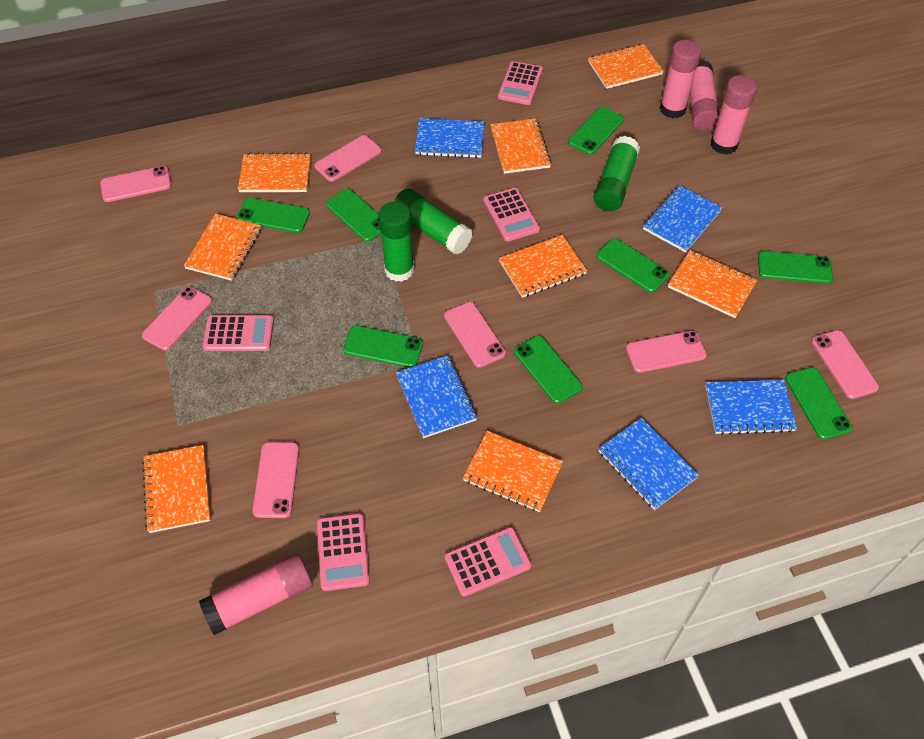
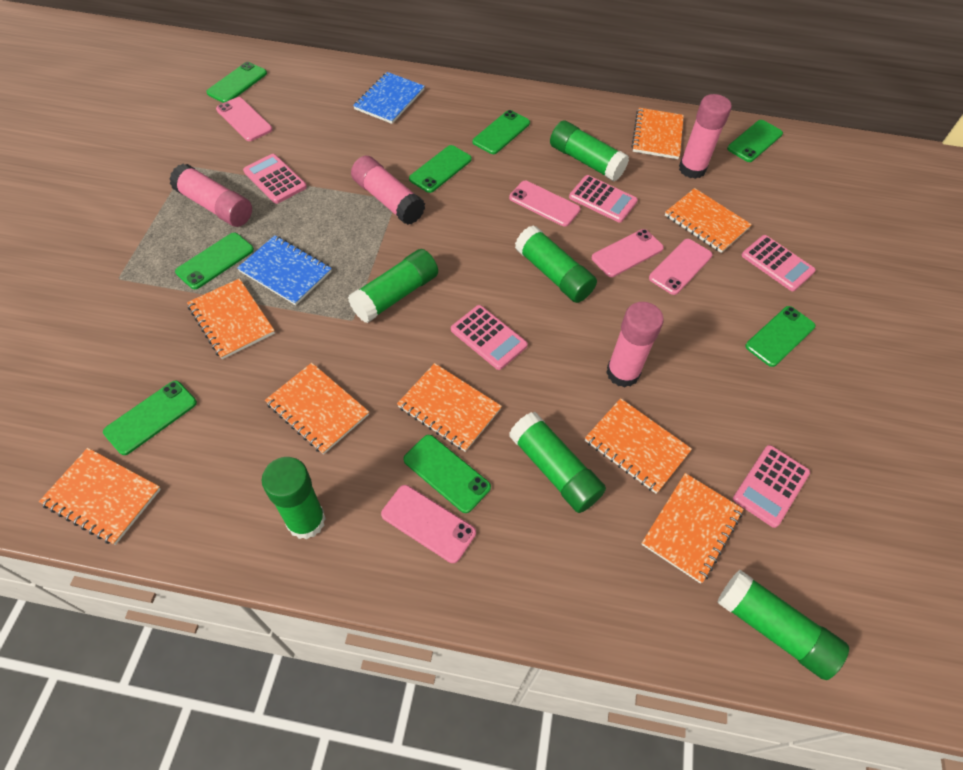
blue notebook: [396,356,477,438] [415,118,484,158] [598,418,699,510] [643,185,723,253] [705,380,797,435] = 5 -> [237,235,332,305] [353,72,425,124] = 2
green glue stick: [378,202,414,282] [394,188,473,255] [593,136,640,211] = 3 -> [262,457,326,539] [348,249,438,323] [509,412,606,513] [515,226,597,303] [550,120,629,181] [717,570,849,680] = 6
pink phone: [100,166,172,202] [142,286,212,350] [252,442,299,518] [314,135,382,182] [444,302,506,368] [626,331,707,373] [811,330,879,399] = 7 -> [216,97,272,141] [381,485,476,563] [509,181,580,227] [592,229,664,277] [649,239,712,295] = 5

